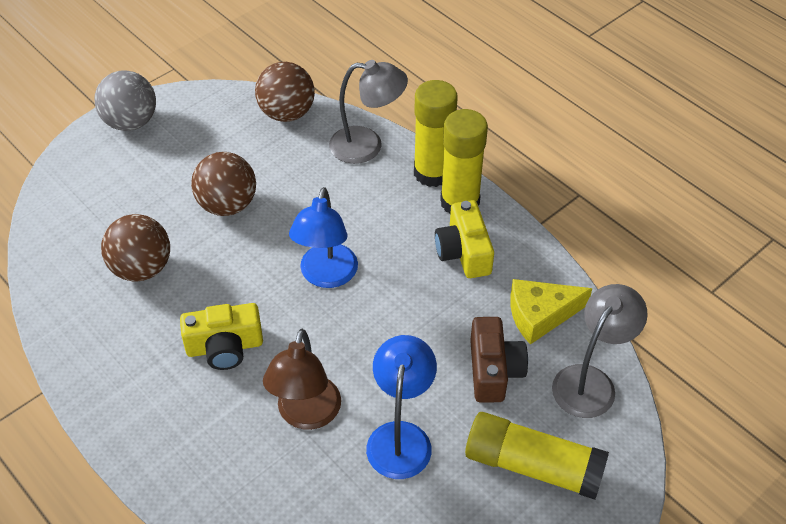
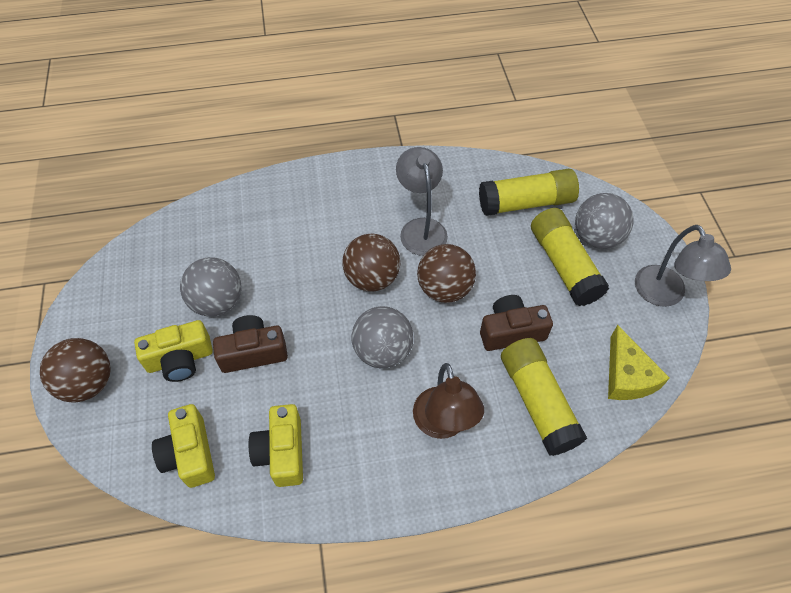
blue lamp: [289,187,358,288] [366,335,437,479] = 2 -> none = 0
brown camera: [470,317,528,403] = 1 -> [213,315,288,373] [480,295,553,351] = 2
grey ball: [94,70,156,131] = 1 -> [180,257,242,317] [352,306,413,368] [575,193,634,249] = 3
yellow camera: [180,303,263,370] [435,200,494,278] = 2 -> [134,320,213,382] [152,404,215,488] [249,404,303,487] = 3

